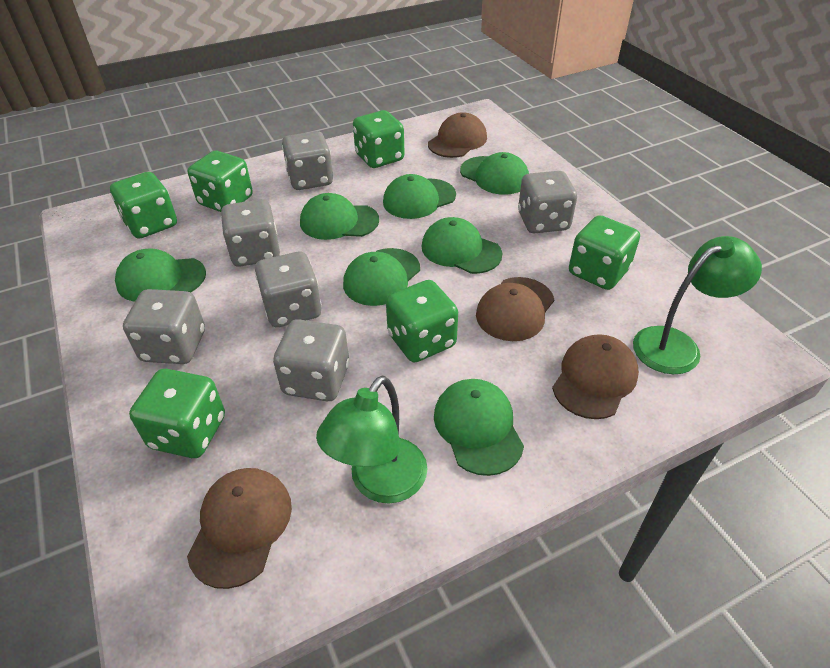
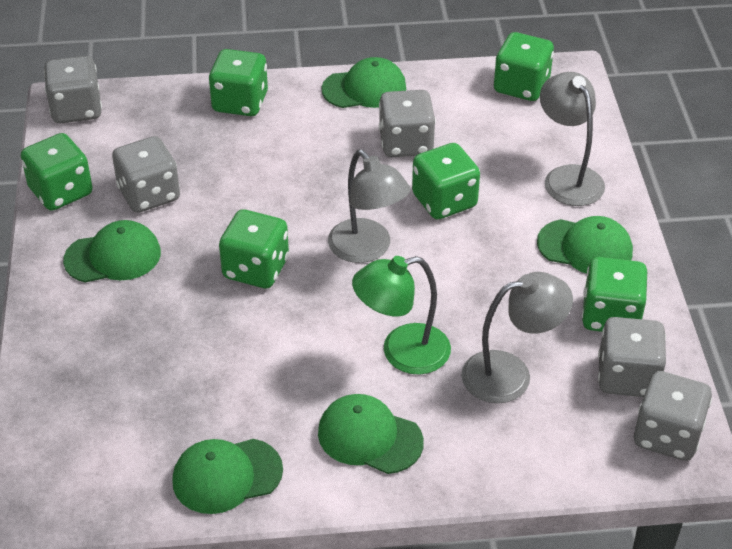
brown cap: [187,468,292,589] [428,112,487,158] [476,277,554,341] [552,334,639,419] = 4 -> none = 0
green cap: [115,248,206,302] [300,193,379,240] [343,248,420,306] [383,174,456,219] [422,217,502,274] [434,379,524,476] [460,152,529,195] = 7 -> [63,220,161,282] [172,439,283,514] [318,394,424,474] [322,57,406,108] [537,216,633,274] = 5
green lamp: [316,376,428,504] [633,236,762,374] = 2 -> [352,256,451,375] = 1
grey dice: [123,289,205,364] [221,199,280,267] [255,252,322,327] [273,319,349,401] [282,131,333,190] [518,171,577,233] = 6 -> [44,56,102,123] [112,136,180,213] [379,90,436,157] [598,317,666,397] [634,371,712,461] = 5
grey lamp: none = 0 -> [328,150,410,263] [461,272,573,403] [540,72,605,206] = 3

